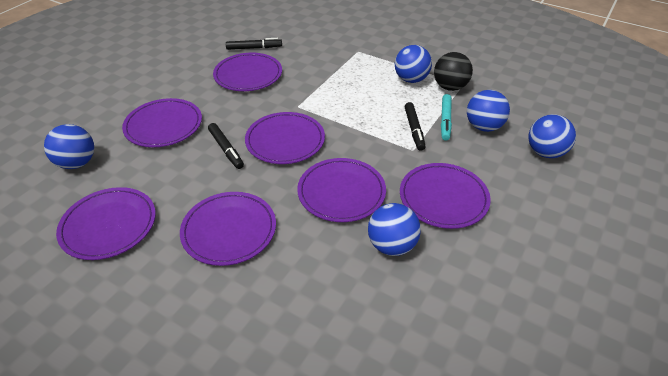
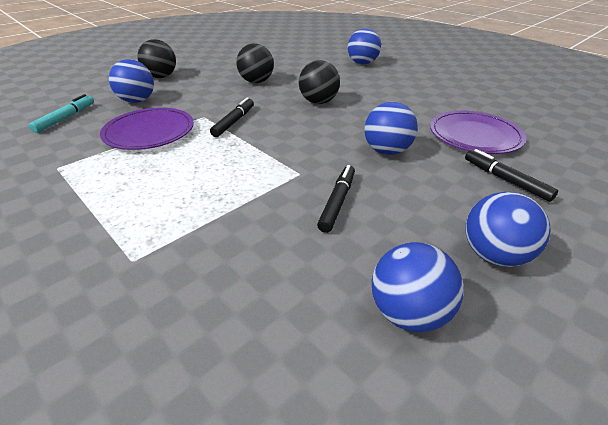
black ball: [434,52,473,91] = 1 -> [138,39,176,78] [236,43,274,83] [299,60,340,104] = 3
purple plate: [56,187,156,260] [122,98,202,147] [180,192,276,266] [213,53,282,91] [245,112,325,164] [297,158,386,222] [400,163,491,229] = 7 -> [100,108,194,150] [430,111,526,154] = 2

